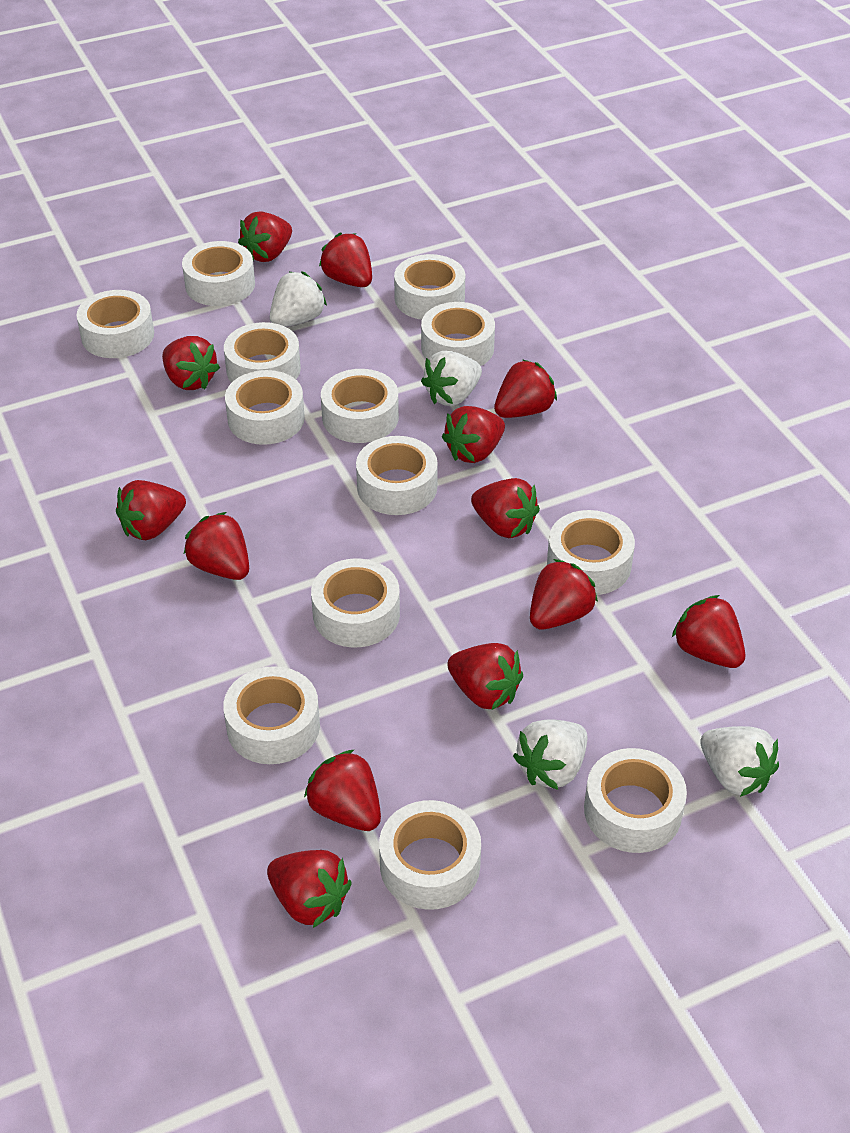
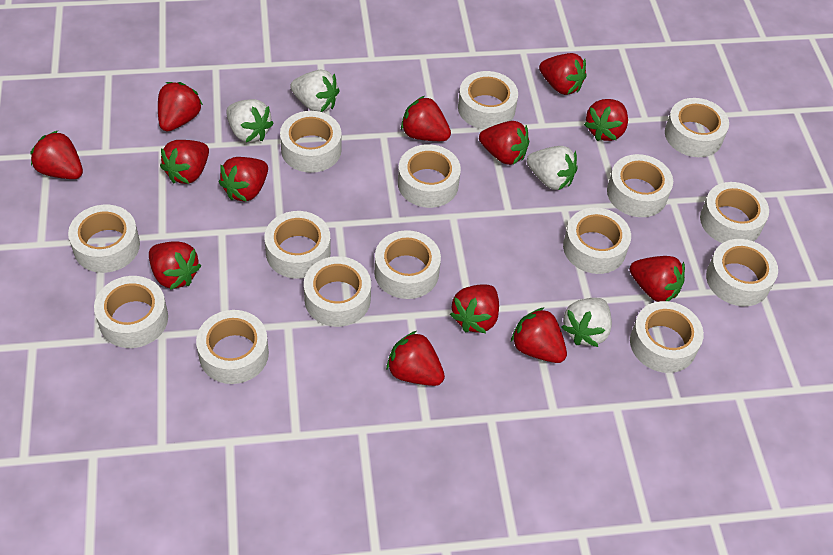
white tape: [76,290,154,358] [182,241,255,306] [223,666,320,764] [224,322,301,383] [225,370,305,445] [311,558,400,647] [321,369,399,443] [356,436,438,515] [379,800,481,910] [394,254,465,320] [421,302,495,366] [547,510,635,595] [584,748,687,853] = 13 -> [68,205,140,273] [94,276,168,348] [196,310,269,384] [265,211,331,279] [280,111,342,173] [304,256,371,327] [374,230,441,299] [398,144,461,208] [458,71,518,129] [563,208,631,274] [607,154,673,217] [630,301,704,373] [665,98,729,157] [700,182,769,243] [706,239,778,306] = 15

